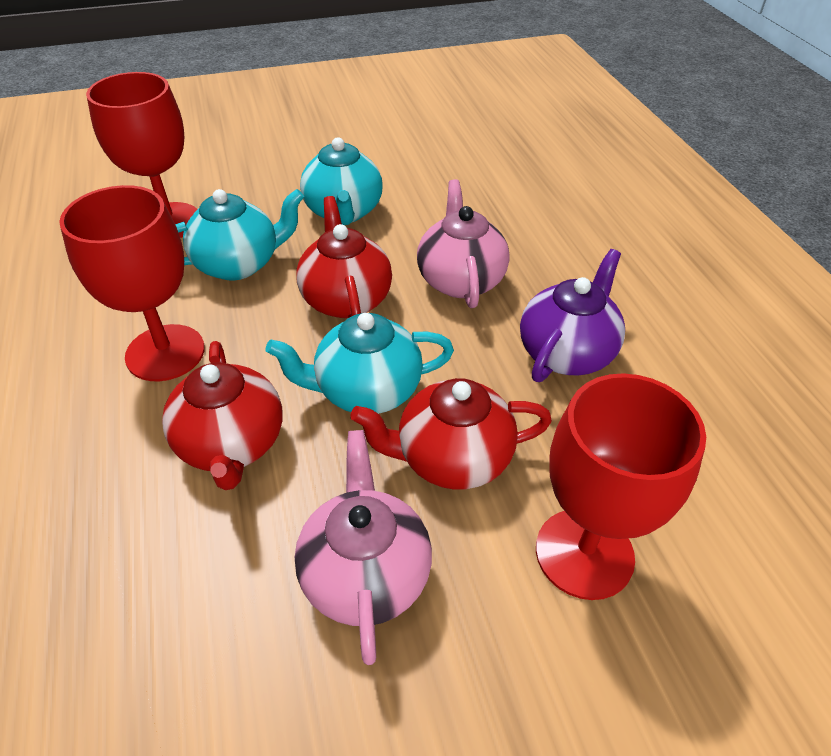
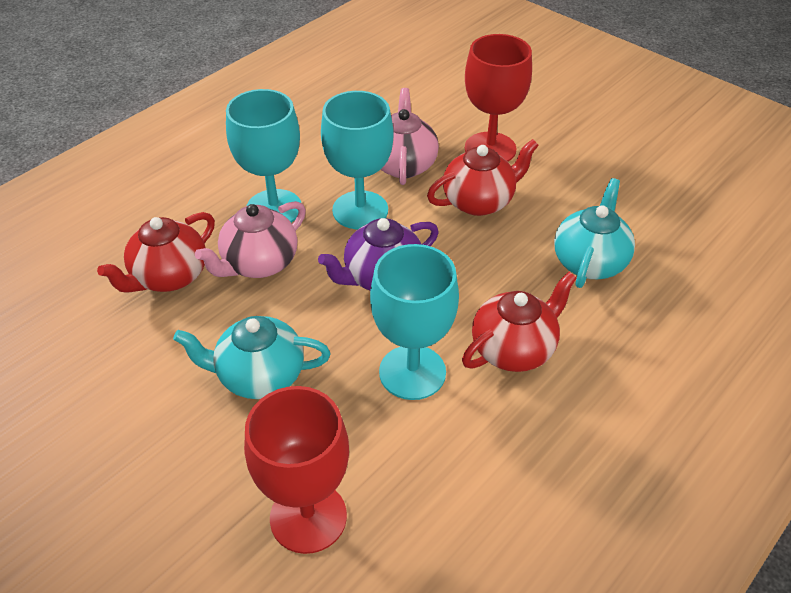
red goblet: [59,185,205,381] [86,72,198,238] [536,373,706,600] = 3 -> [244,386,349,554] [465,34,532,162] = 2
turquoise goblet: none = 0 -> [226,89,301,223] [321,91,394,229] [370,244,459,400] = 3
turquoise teapot: [175,189,304,280] [266,313,454,414] [300,137,383,225] = 3 -> [173,316,330,399] [554,178,635,288] = 2

